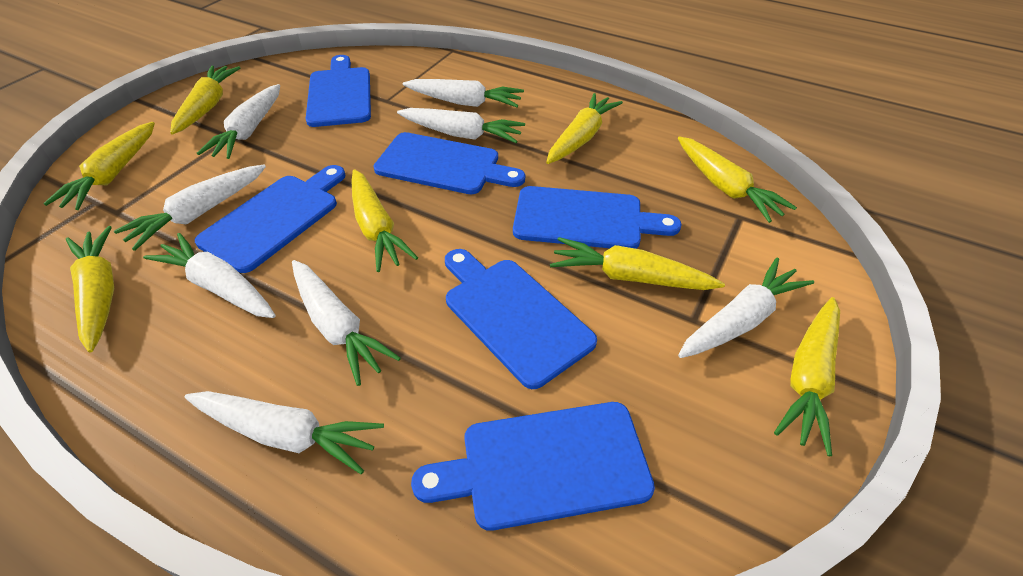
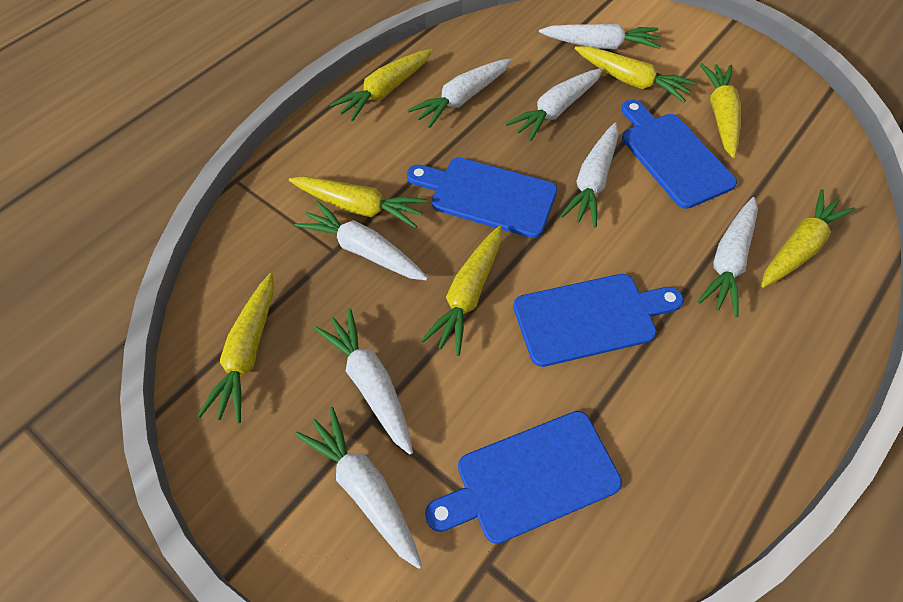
blue cutting board: [195,165,345,273] [306,55,371,127] [374,132,525,194] [411,402,655,531] [445,249,597,389] [513,186,682,249] = 6 -> [407,157,557,238] [425,411,622,544] [513,274,684,367] [622,100,737,209] = 4
yellow carrot: [43,122,155,210] [66,226,114,353] [170,65,240,134] [352,169,418,272] [546,93,623,164] [550,237,725,290] [678,136,797,223] [774,297,840,456] = 8 -> [198,273,274,423] [289,176,428,228] [330,49,432,122] [421,226,502,356] [575,46,696,102] [700,63,741,158] [761,189,855,288] = 7

